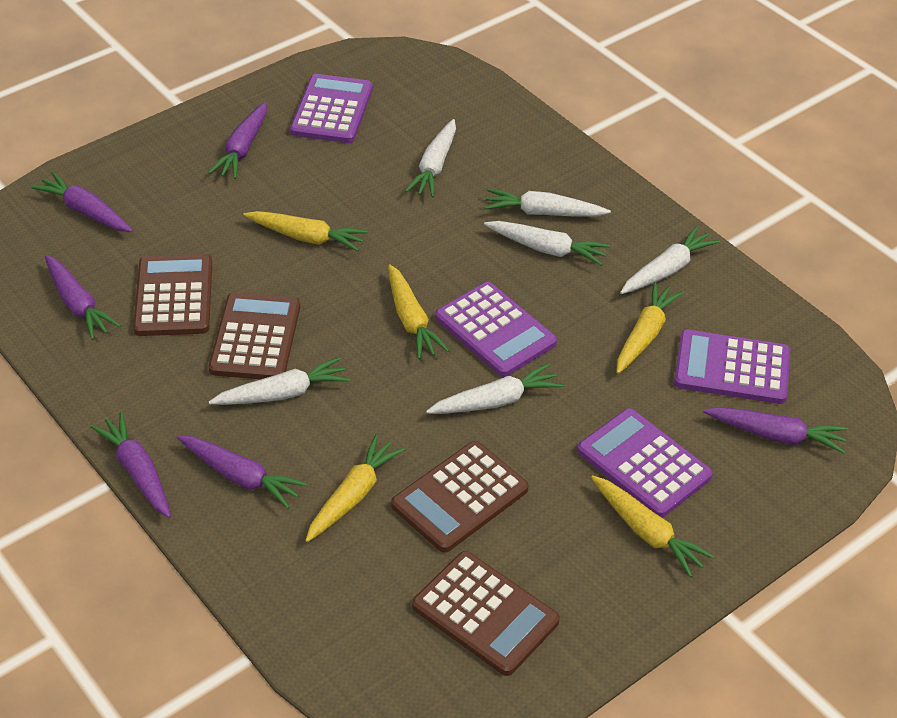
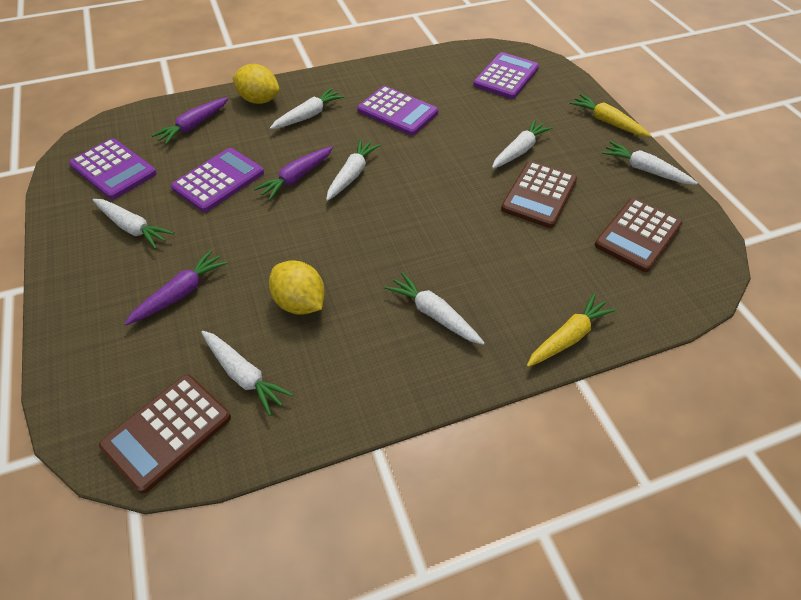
brown calculator: [133,254,212,336] [209,293,300,379] [391,441,529,553] [412,551,560,676] = 4 -> [99,374,231,493] [501,161,577,228] [594,198,682,272] = 3
purple carrot: [31,172,133,232] [45,255,121,340] [90,412,171,518] [177,436,308,509] [208,102,267,179] [703,407,848,453] = 6 -> [124,250,228,325] [151,97,228,145] [254,146,333,200] = 3
white carrot: [209,357,350,405] [405,119,456,197] [426,363,563,414] [484,189,611,217] [484,221,610,265] [620,226,720,294] = 6 -> [92,199,174,249] [201,331,294,416] [270,88,345,129] [326,139,380,201] [385,272,485,345] [492,119,553,169] [602,141,698,185] = 7
yellow carrot: [243,211,368,251] [305,435,405,542] [388,264,449,359] [591,475,715,578] [616,282,684,374] = 5 -> [527,293,617,367] [569,94,652,137] = 2
yellow lemon: none = 0 -> [232,64,280,104] [269,260,325,315] = 2

